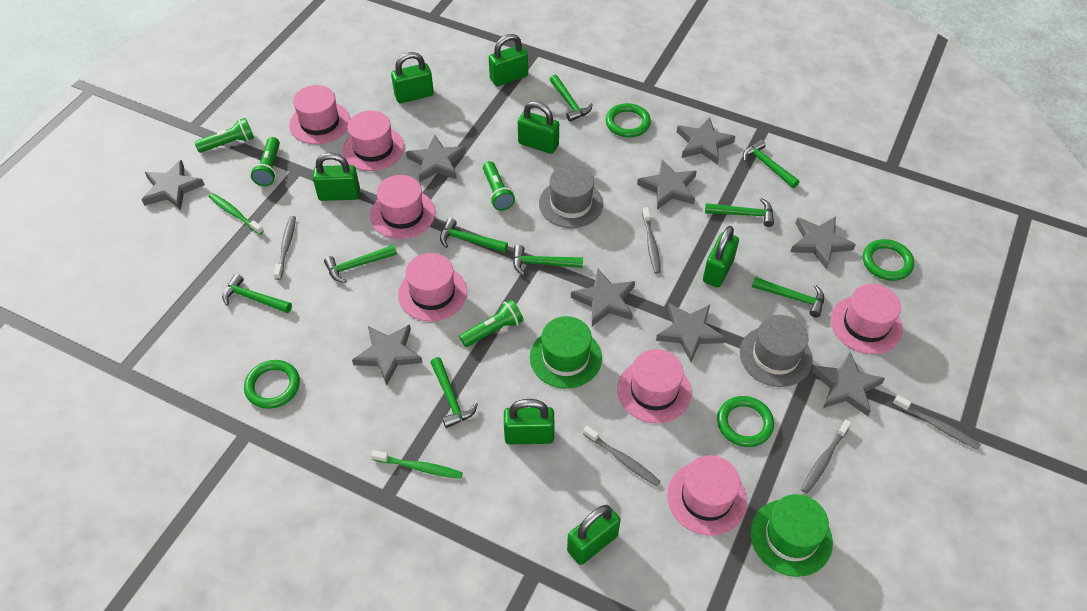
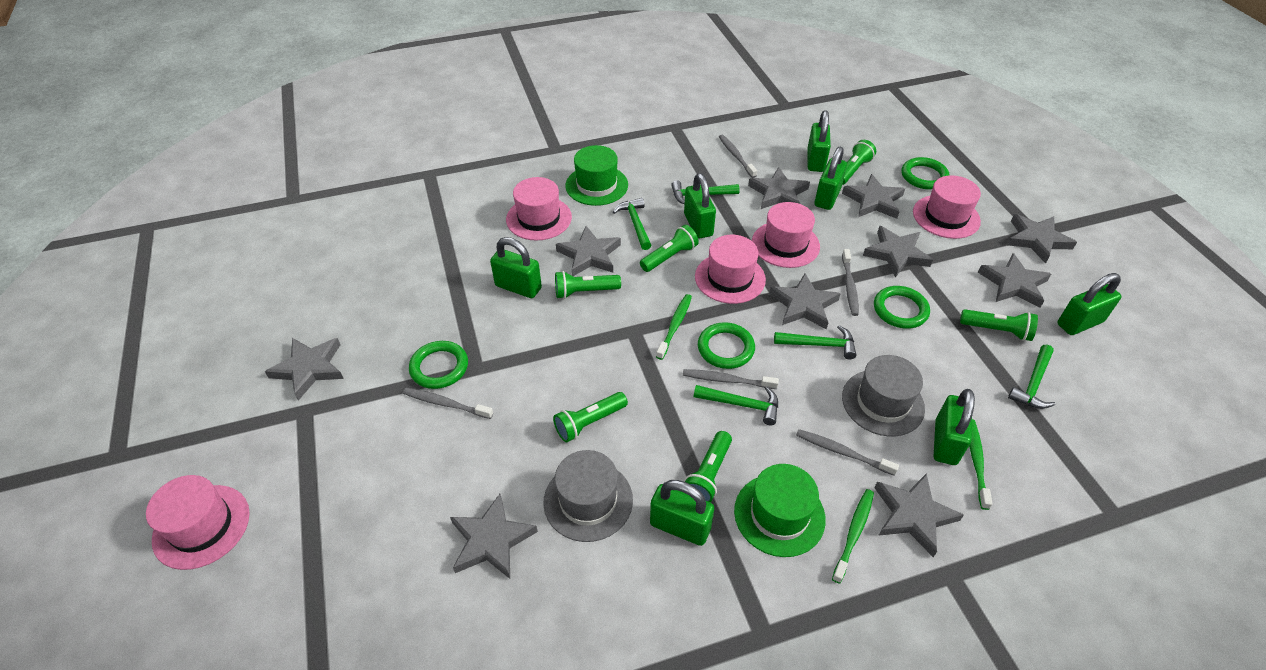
green flashlight: [194,118,254,153] [251,137,280,186] [459,300,523,347] [483,161,515,211] = 4 -> [553,392,628,442] [555,271,621,299] [640,225,699,272] [684,431,732,502] [842,140,876,185] [960,309,1038,341] = 6
green hammer: [222,274,292,313] [324,245,397,283] [430,357,478,428] [440,218,508,253] [513,245,583,276] [550,75,593,122] [705,198,774,227] [743,139,800,188] [752,277,824,317] = 9 -> [613,198,652,250] [671,180,740,204] [694,385,778,425] [774,325,856,359] [1008,345,1055,409] = 5
green toothbrush: [209,193,264,235] [371,450,463,479] = 2 -> [656,294,692,360] [832,489,874,584] [969,419,993,510] = 3
grey star: [142,160,205,210] [352,324,423,385] [406,135,466,183] [571,269,635,326] [637,160,697,210] [656,303,725,362] [677,117,735,165] [790,216,856,270] [812,352,885,416] = 9 -> [265,338,344,400] [450,494,538,579] [556,226,621,276] [748,167,810,209] [769,273,841,330] [842,174,905,219] [863,226,933,278] [874,473,964,557] [978,253,1051,308] [1007,214,1077,264] = 10
pink hat: [289,85,350,144] [342,110,404,171] [370,175,435,239] [398,253,467,322] [617,349,691,423] [667,455,747,535] [831,284,902,354] = 7 -> [146,475,250,570] [506,177,572,241] [695,235,766,304] [752,202,820,268] [913,175,981,239] = 5

